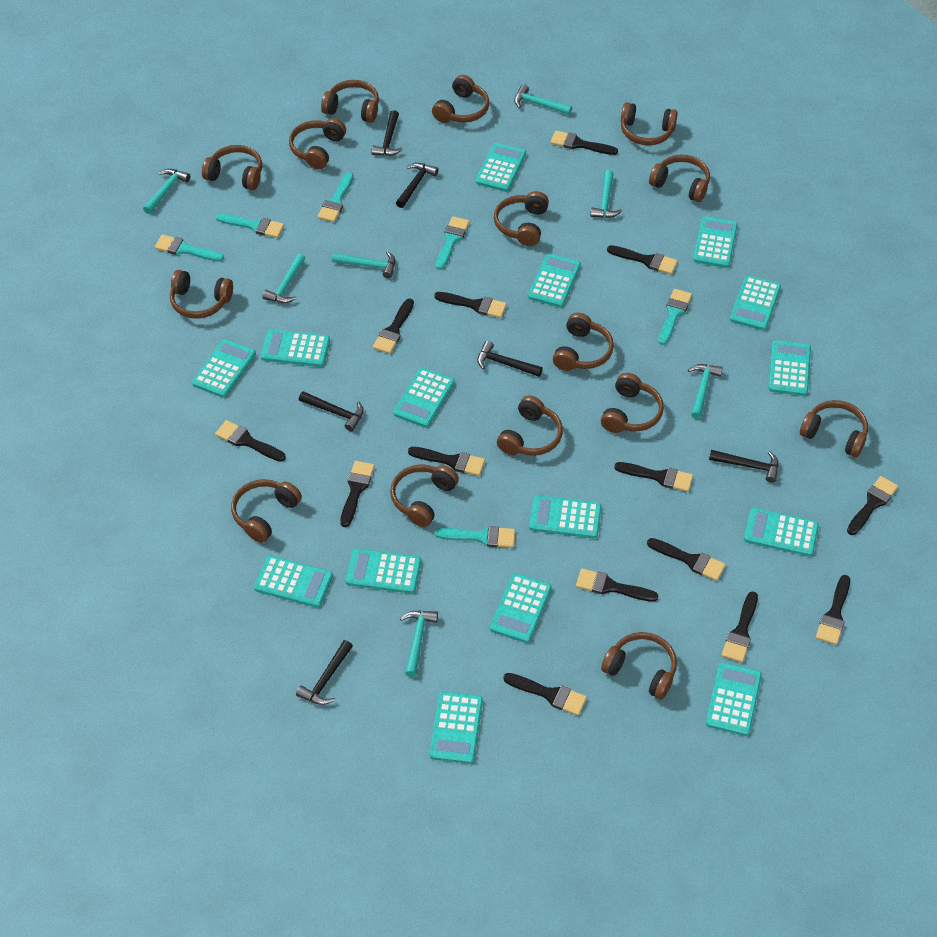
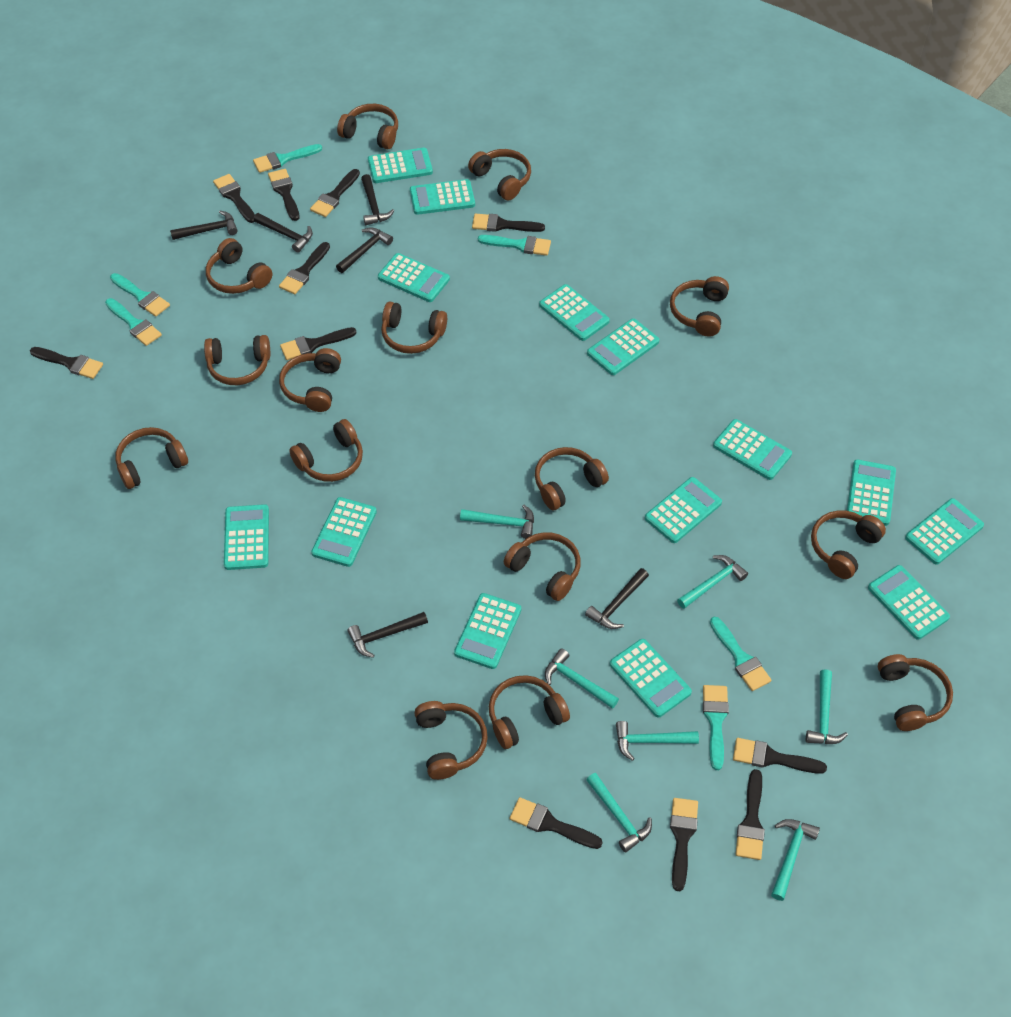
black brush: [215,420,286,462] [340,461,375,527] [373,298,414,354] [408,447,485,476] [434,292,507,318] [503,673,587,716] [550,131,618,155] [576,569,658,602] [607,245,678,274] [614,462,693,492] [647,538,726,581] [722,591,758,663] [816,575,850,645] [847,476,898,535] = 14 -> [30,347,103,379] [213,174,255,223] [268,169,300,221] [279,242,330,294] [280,327,357,360] [310,169,360,217] [472,214,545,232] [510,797,603,849] [670,798,698,891] [733,738,827,774] [736,769,765,860] = 11
turquoise calculator: [192,339,256,398] [254,556,333,608] [261,329,330,367] [346,548,421,594] [393,368,455,428] [430,691,483,764] [476,143,526,192] [490,573,552,643] [528,254,581,308] [529,495,602,539] [693,217,738,268] [706,662,762,736] [730,276,781,331] [744,507,819,557] [768,340,811,396] = 15 -> [224,504,269,570] [311,497,377,567] [368,148,433,183] [378,253,450,302] [410,179,475,215] [454,593,521,669] [539,284,610,341] [587,318,659,375] [610,639,692,718] [645,477,722,543] [713,419,792,480] [847,460,896,526] [868,565,950,640] [905,498,984,565] = 14

